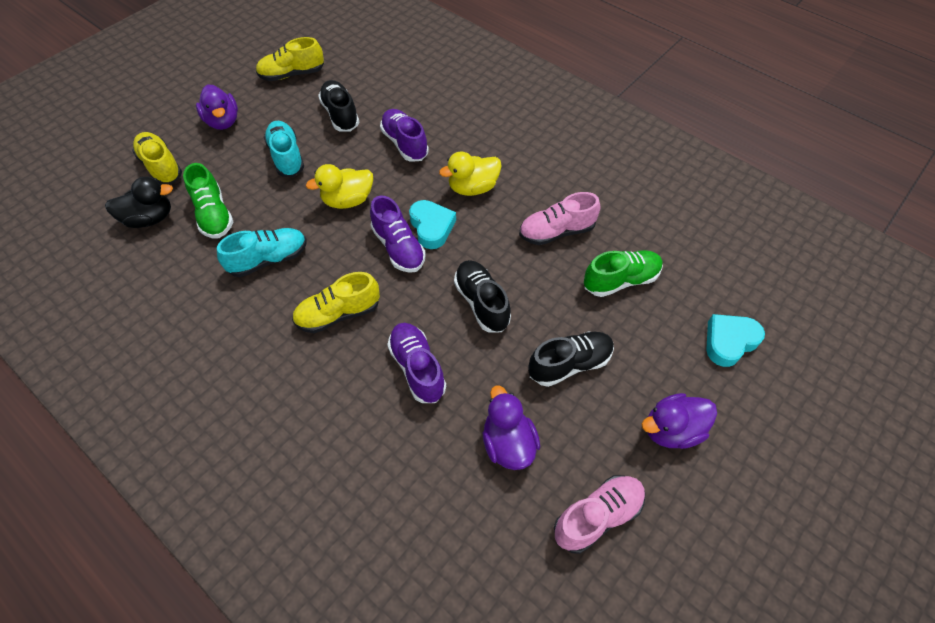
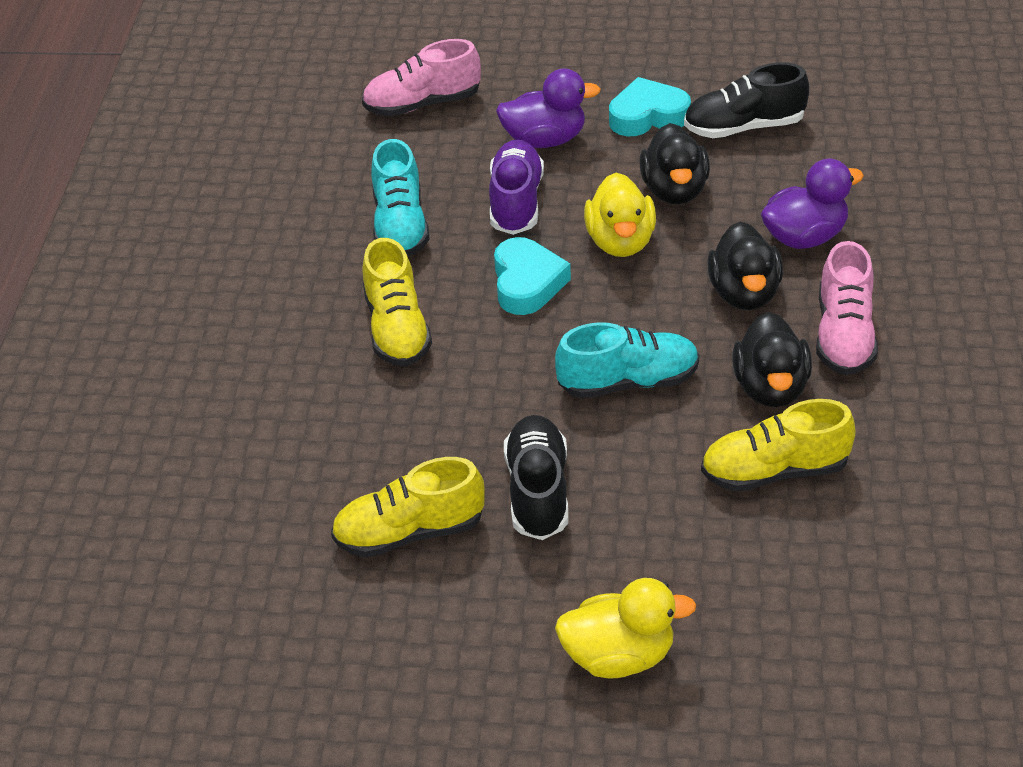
black duck: [105,177,173,228] = 1 -> [639,123,710,204] [707,222,783,310] [732,312,812,407] = 3
black shoe: [318,80,359,132] [454,260,511,332] [528,331,614,387] = 3 -> [504,415,568,540] [684,62,809,138] = 2
green shoe: [183,163,233,238] [584,250,663,297] = 2 -> none = 0
purple duck: [196,84,238,130] [483,386,540,470] [642,393,717,449] = 3 -> [496,69,601,148] [761,159,864,249] = 2
purple shoe: [370,195,426,273] [380,109,429,162] [387,323,446,403] = 3 -> [489,140,544,235] = 1

